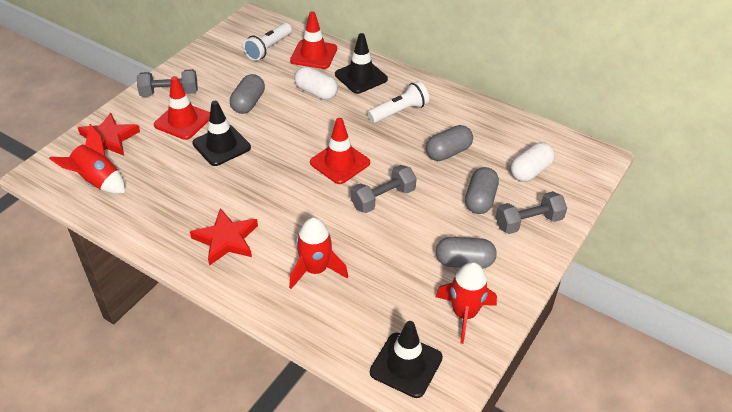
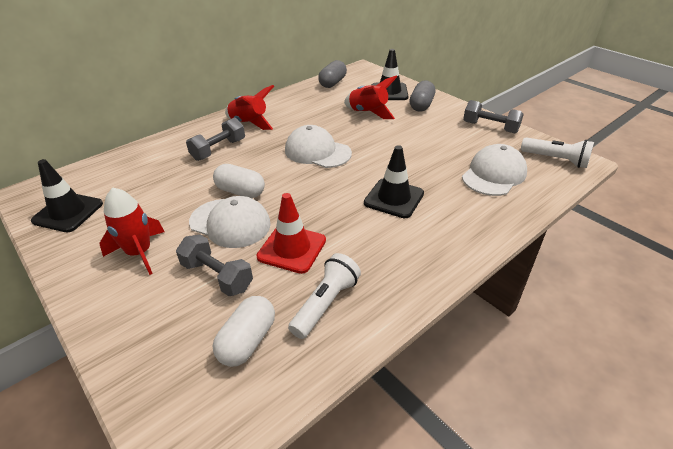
grey capsule: [230,74,265,114] [426,125,473,161] [436,237,497,268] [465,167,499,214] = 4 -> [318,60,347,88] [410,80,435,111] = 2
red star: [78,113,140,156] [190,208,258,266] = 2 -> none = 0
red traffic cone: [154,76,210,140] [290,11,337,69] [310,118,370,184] = 3 -> [257,193,326,274] = 1
white cap: none = 0 -> [189,196,271,248] [285,125,352,168] [462,144,527,196] = 3

